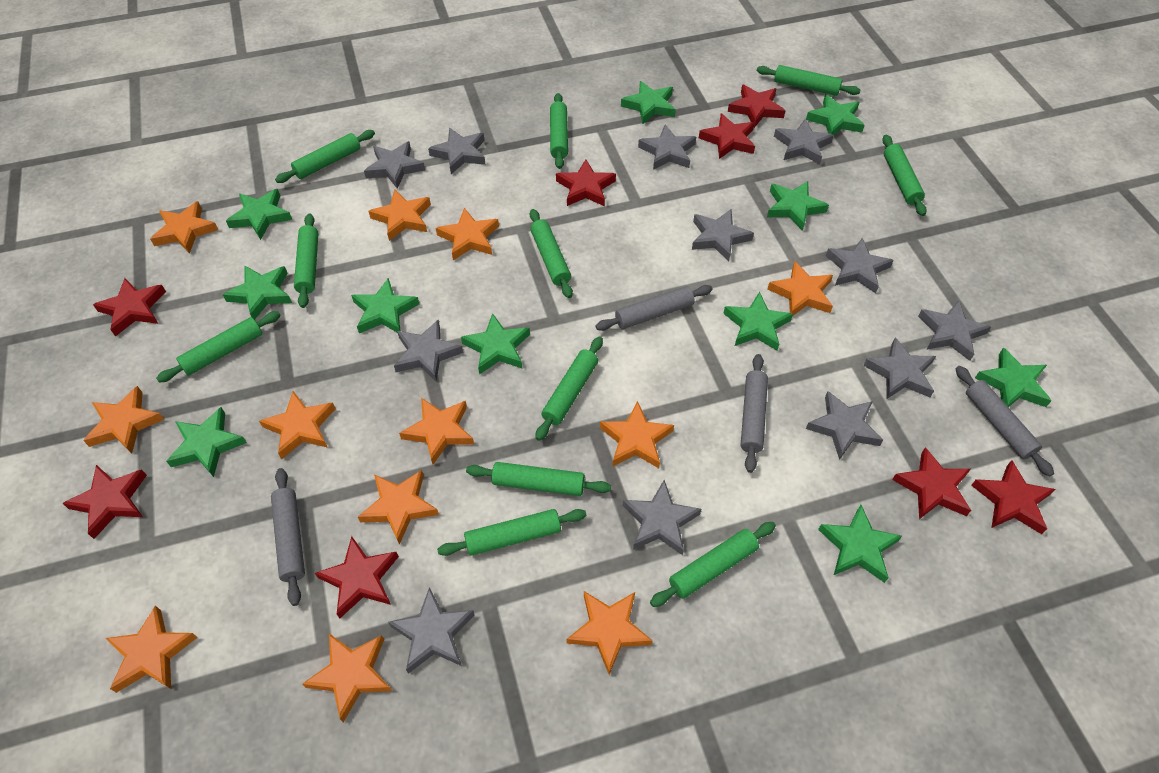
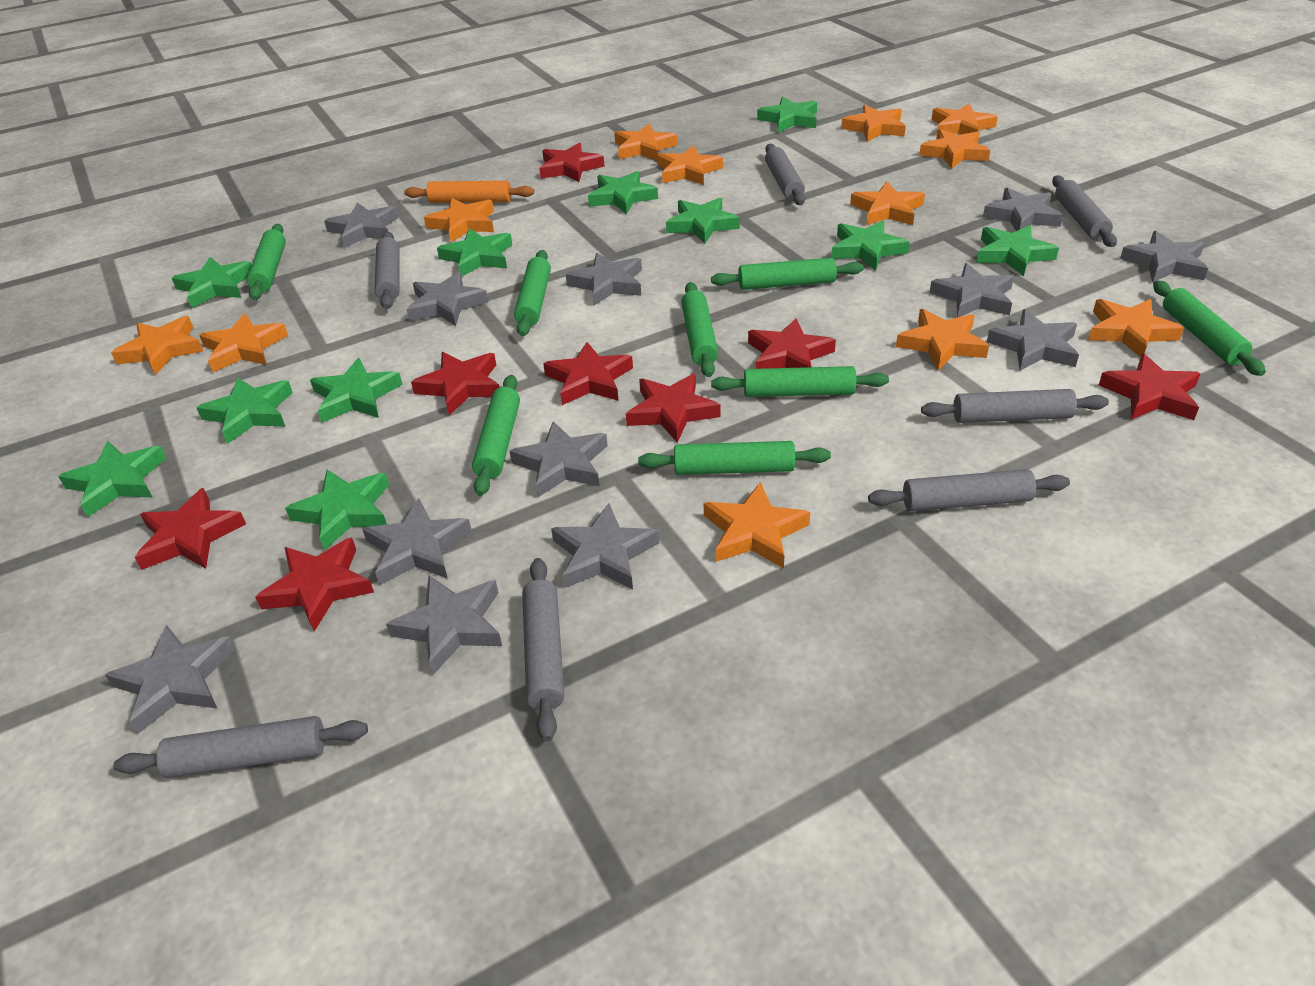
green rolling pin: [156,311,281,383] [275,130,375,183] [294,214,319,308] [437,509,586,556] [466,462,611,496] [530,209,573,298] [535,337,603,441] [550,93,568,169] [650,522,776,607] [757,65,860,96] [882,135,927,216] = 11 -> [247,224,286,300] [472,375,520,496] [514,250,551,336] [638,441,831,475] [681,282,718,377] [711,258,864,290] [711,366,889,397] [1153,281,1266,376] = 8
grey rolling pin: [271,468,305,606] [596,285,713,331] [741,354,768,473] [955,366,1054,477] = 4 -> [113,716,368,778] [375,232,400,309] [522,558,564,741] [765,144,805,205] [868,469,1070,511] [921,389,1109,423] [1052,175,1117,247] = 7
orange rolling pin: none = 0 -> [404,181,534,203] = 1

